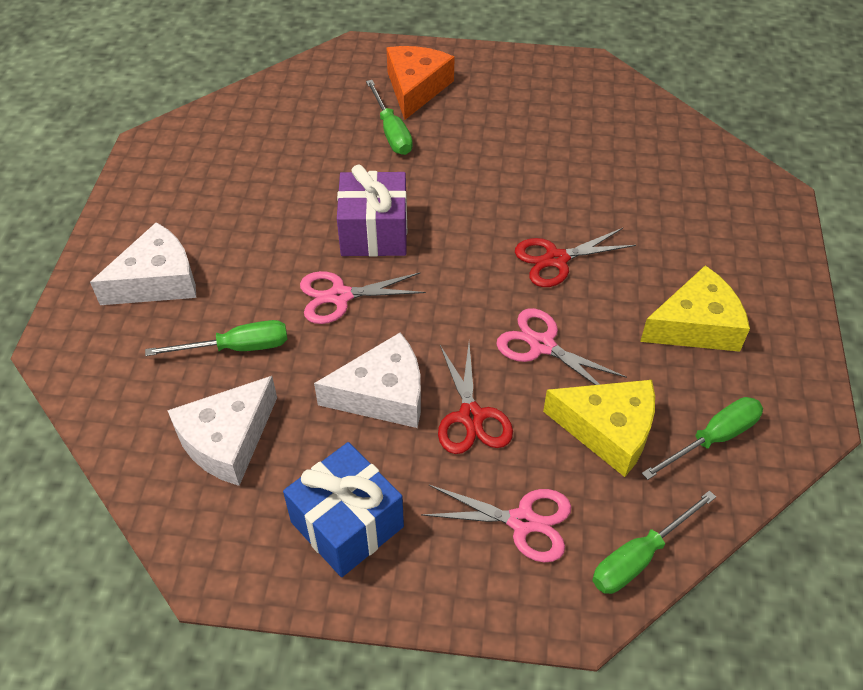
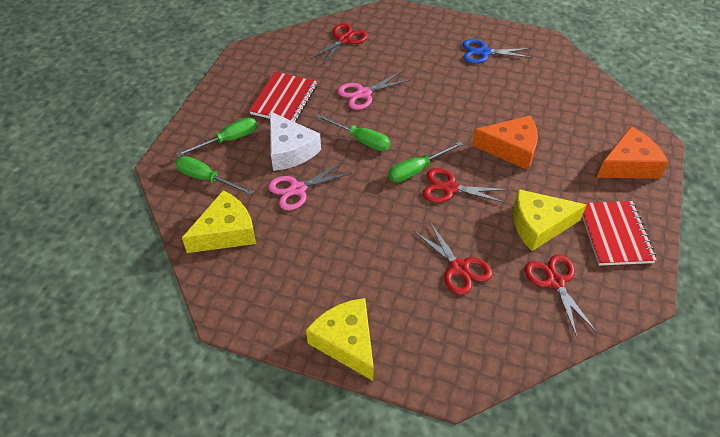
blue gift: [283,442,404,577] = 1 -> none = 0
blue scissors: none = 0 -> [463,39,533,64] = 1
orange cheese: [386,46,455,120] = 1 -> [472,115,538,170] [597,127,668,179] = 2
pink scissors: [300,271,426,324] [421,485,571,562] [496,308,627,385] = 3 -> [268,162,352,210] [338,72,410,110] = 2
purple gift: [337,165,407,257] = 1 -> none = 0
red notebook: none = 0 -> [249,72,317,122] [582,201,657,266] = 2
red scissors: [438,344,513,454] [515,228,636,287] = 2 -> [310,23,368,66] [414,221,492,295] [423,168,508,204] [525,255,597,337] = 4
white cheese: [90,222,196,305] [167,376,277,486] [314,333,421,428] = 3 -> [270,111,321,171] = 1
yellow cheese: [543,380,655,477] [640,265,750,352] = 2 -> [182,190,256,253] [306,298,374,381] [513,189,586,251] = 3

